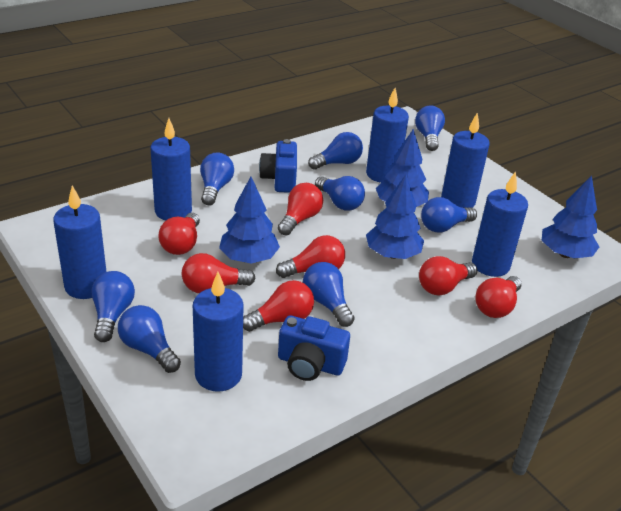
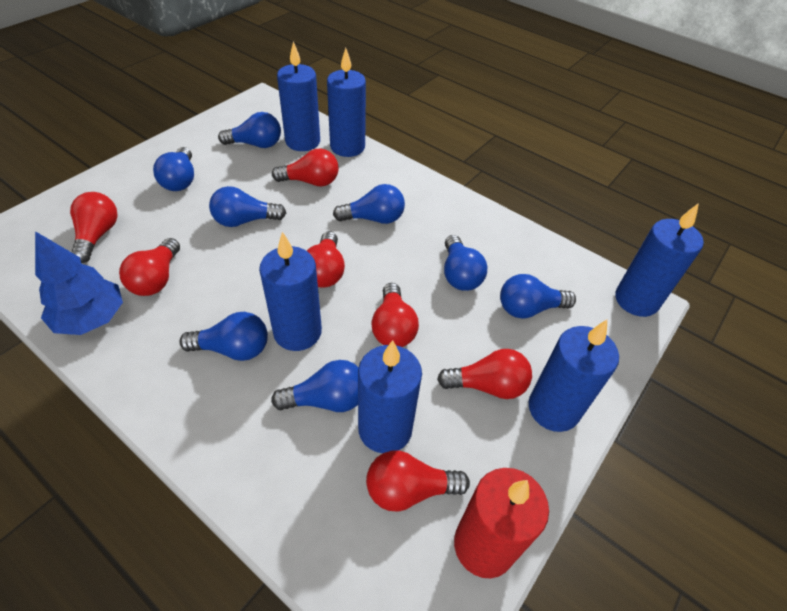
blue camera: [259,139,297,193] [278,315,350,381] = 2 -> none = 0
blue tree: [219,177,280,264] [366,175,424,259] [376,129,429,207] [542,176,599,259] = 4 -> [35,231,123,335] = 1
red candle: none = 0 -> [454,468,549,578] = 1

